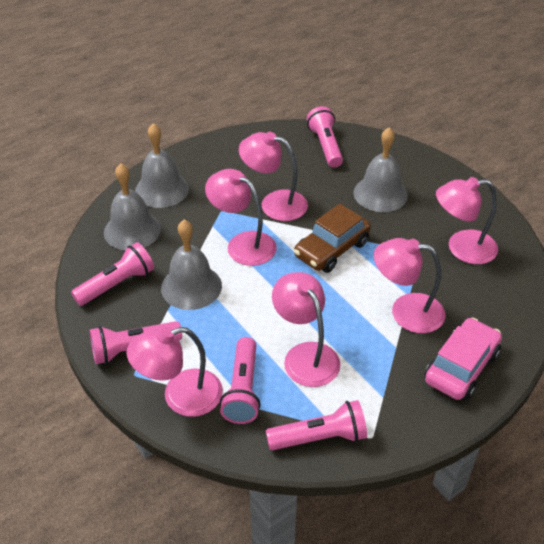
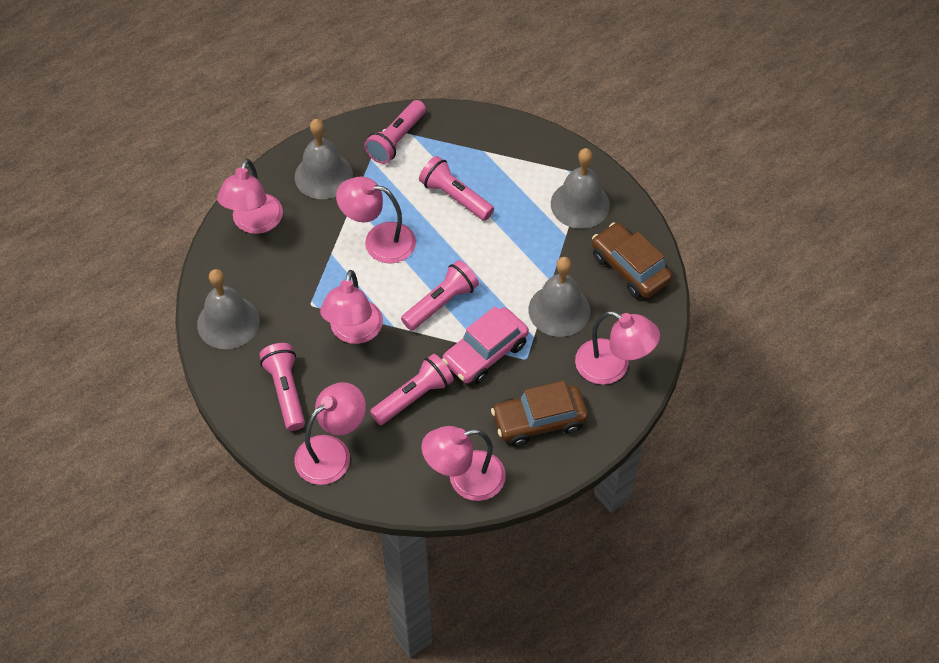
brown car: [294,204,371,273] = 1 -> [491,381,588,447] [592,222,672,298] = 2

